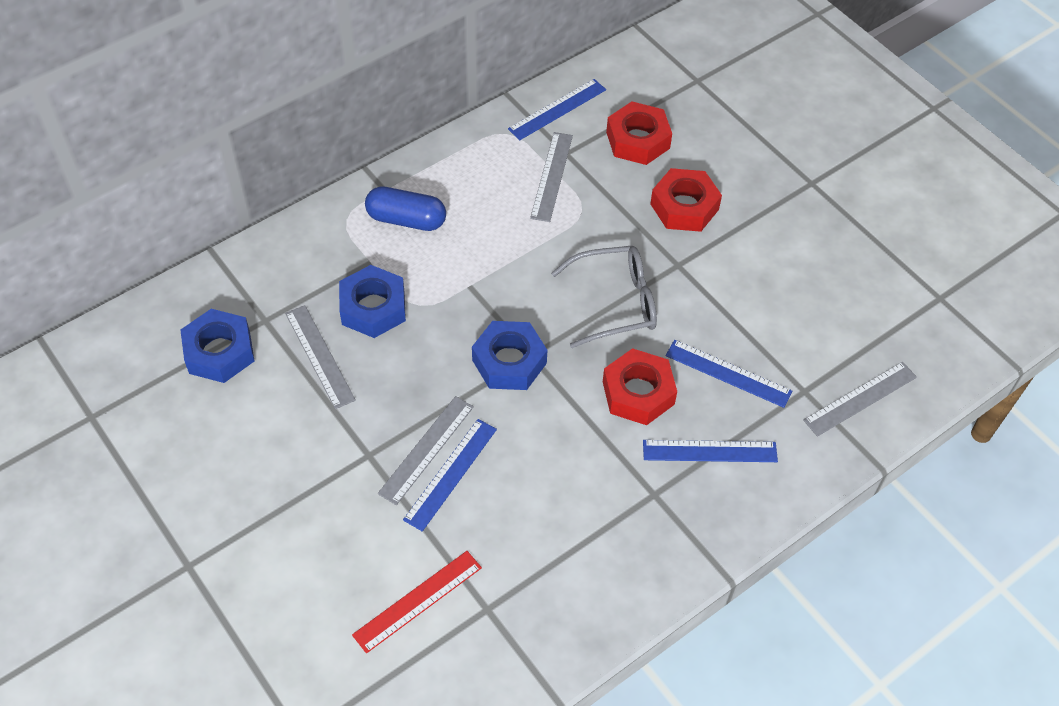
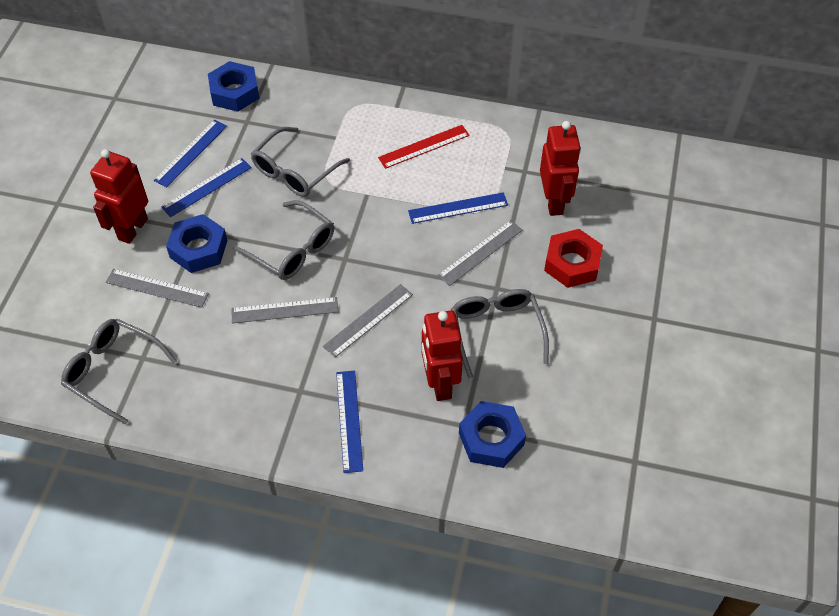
blue capsule: [365,187,446,231] = 1 -> none = 0
grey glasses: [551,246,657,348] = 1 -> [61,319,177,424] [233,200,334,280] [251,127,350,197] [451,289,549,378] = 4
red nut: [603,348,677,425] [606,102,672,165] [650,168,722,232] = 3 -> [544,229,603,288] = 1
red robot: none = 0 -> [90,149,148,244] [422,310,463,401] [540,121,581,216] = 3

